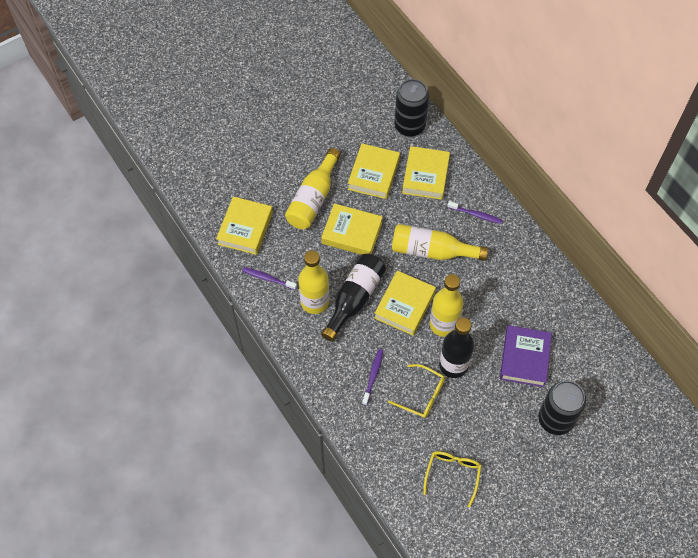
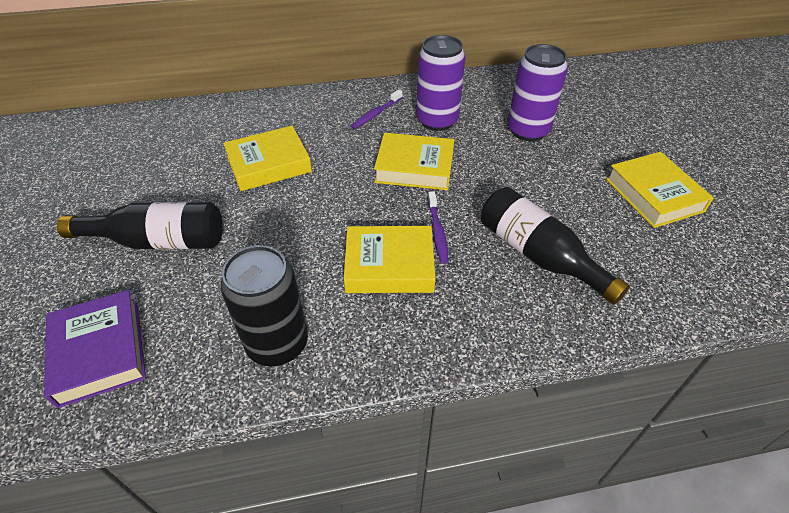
black can: [394,79,429,137] [538,381,586,435] = 2 -> [220,245,308,366] = 1
purple can: none = 0 -> [416,35,466,131] [508,44,568,141] = 2
purple toothbrush: [242,267,297,290] [362,349,383,406] [447,201,502,224] = 3 -> [351,89,403,129] [427,191,449,263] = 2
yellow book: [216,197,273,255] [321,203,383,255] [348,143,400,199] [374,271,436,335] [402,146,450,200] = 5 -> [223,126,312,191] [344,226,436,293] [374,133,454,190] [606,152,714,228] = 4
yellow bottle: [285,148,341,229] [298,251,329,314] [392,224,488,261] [430,274,464,337] = 4 -> none = 0
yellow glasses: [388,364,445,418] [423,451,481,507] = 2 -> none = 0

